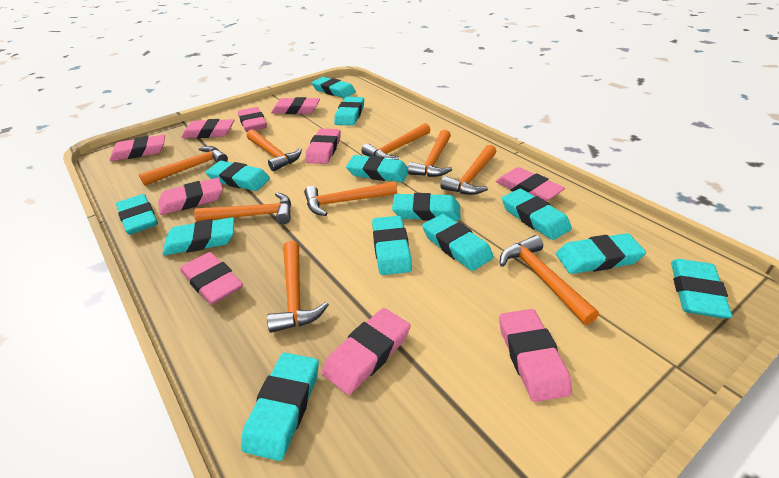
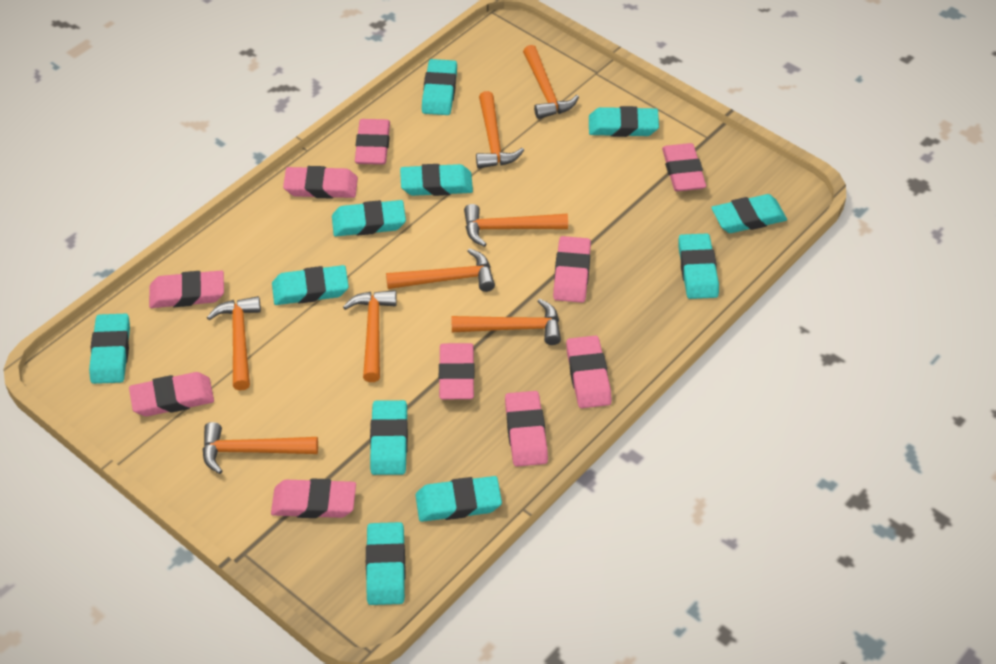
orange hammer: [139,146,228,186] [194,192,291,224] [247,129,302,171] [267,241,329,333] [304,181,397,216] [361,123,430,160] [408,130,452,177] [441,145,497,195] [500,235,599,325] = 9 -> [203,422,318,474] [207,296,261,390] [343,290,397,382] [386,248,495,292] [452,299,561,345] [464,204,568,247] [476,91,524,169] [523,45,579,119] = 8
turquoise eraser: [116,194,158,235] [163,217,234,255] [205,161,270,191] [241,353,319,461] [311,77,356,98] [334,97,364,126] [346,155,408,182] [372,216,412,275] [392,193,461,221] [422,214,494,271] [502,189,572,240] [556,233,646,274] [671,259,733,319] = 13 -> [89,314,130,384] [272,265,349,305] [332,200,406,236] [366,522,405,605] [370,400,408,475] [400,164,473,196] [416,476,502,522] [422,59,457,115] [589,106,659,137] [679,233,719,299] [711,194,787,233] = 11

